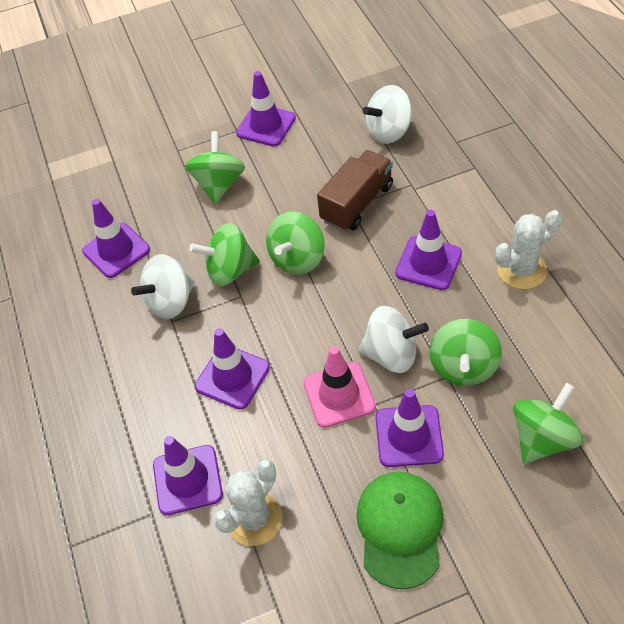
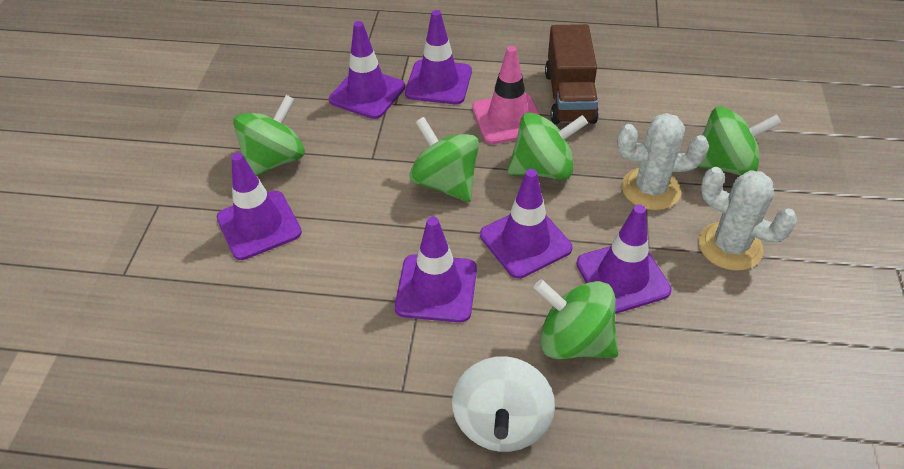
green cap: [356,472,443,589] = 1 -> none = 0
white spinning top: [131,254,195,319] [358,306,429,373] [363,85,413,144] = 3 -> [452,356,555,452] = 1

